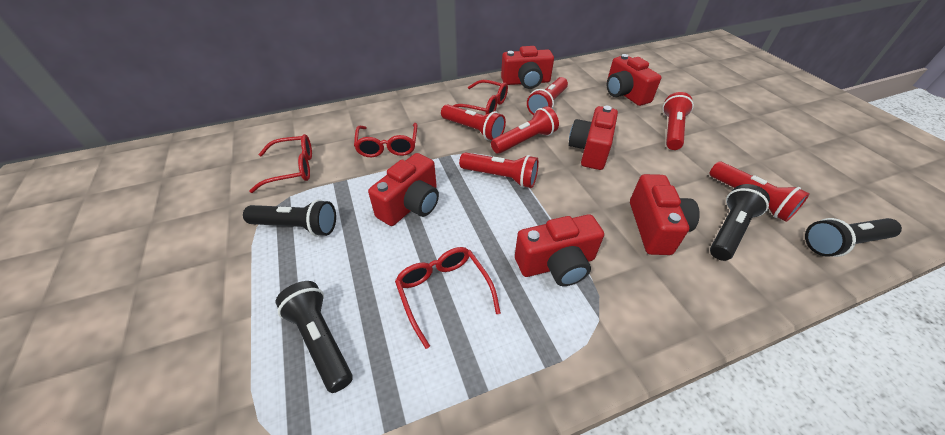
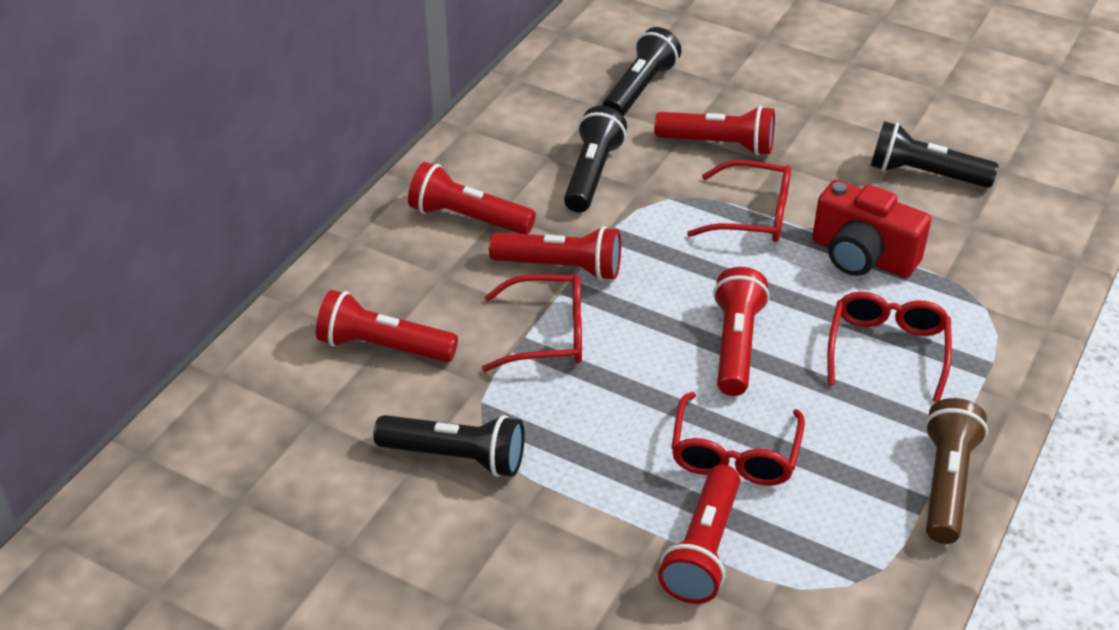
brown flashlight: none = 0 -> [925,398,988,544] = 1
red camera: [368,153,439,226] [501,46,554,89] [515,214,604,286] [568,106,618,170] [607,54,661,106] [630,174,700,255] = 6 -> [812,180,931,278] = 1

